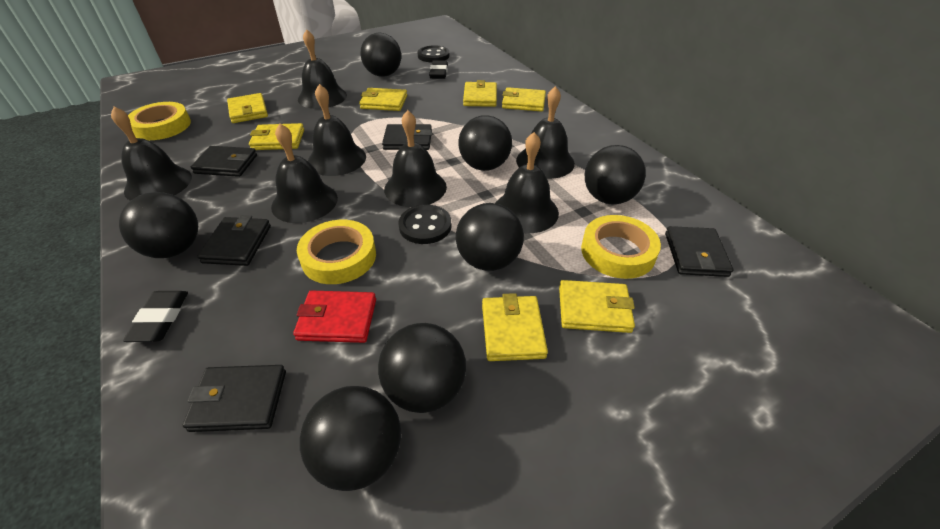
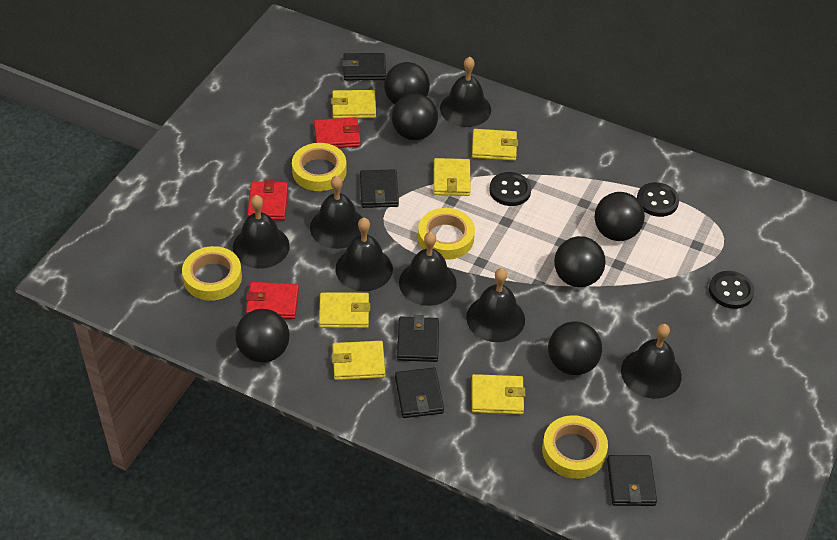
black ball: [119,192,198,258] [300,386,401,491] [360,33,401,77] [378,323,466,413] [456,203,524,271] [458,115,512,171] [585,145,646,204] = 7 -> [235,309,289,363] [384,62,430,104] [392,93,438,140] [548,321,602,375] [554,236,606,287] [595,192,645,241] = 6
black button: [398,205,451,244] [417,45,450,62] = 2 -> [489,172,531,206] [637,182,679,217] [709,271,754,309] = 3
black eraser: [123,291,188,342] [429,60,448,79] = 2 -> none = 0
red wallet: [293,291,376,343] = 1 -> [246,282,299,319] [247,179,288,220] [314,117,361,148] = 3
yellow tape: [128,102,191,140] [297,220,376,284] [581,215,661,279] = 3 -> [182,246,242,301] [292,143,347,191] [418,208,475,260] [542,415,608,479] = 4
yellow wallet: [227,93,268,123] [249,123,304,150] [359,88,407,111] [463,80,497,107] [482,293,548,361] [502,87,546,112] [559,280,635,333] = 7 -> [319,293,370,328] [331,90,376,119] [332,341,385,380] [433,158,471,196] [472,129,518,161] [472,374,525,414] = 6

